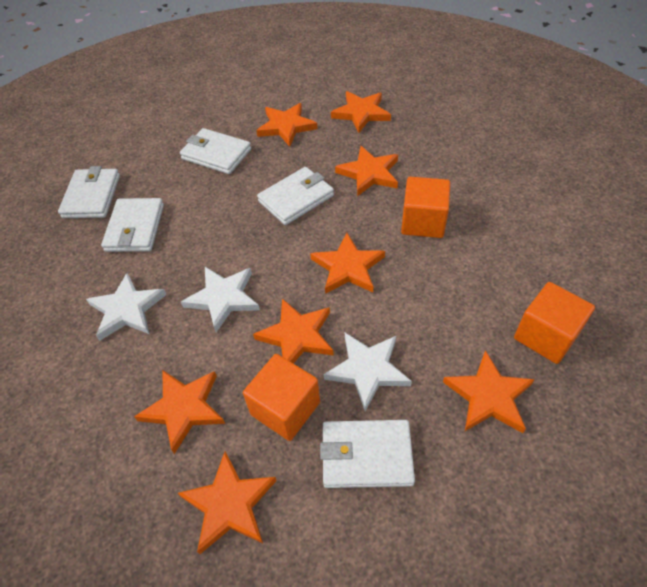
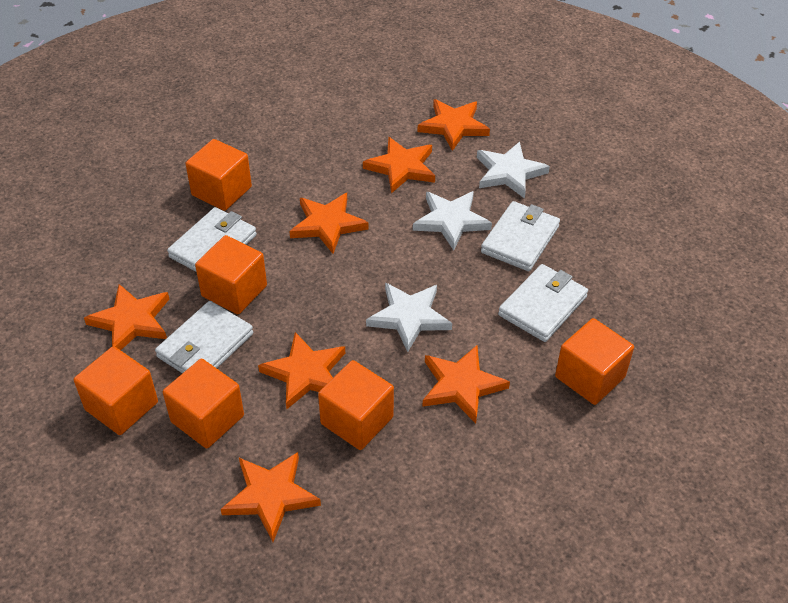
orange cube: [243,354,320,441] [401,177,450,238] [514,282,595,364] = 3 -> [74,346,158,435] [163,359,244,449] [185,139,252,211] [195,235,267,314] [318,360,394,450] [555,318,634,405] = 6
orange star: [134,370,225,454] [178,452,277,554] [253,299,334,364] [256,103,318,147] [310,233,385,294] [331,91,391,133] [335,146,398,196] [443,350,535,433] = 8 -> [84,284,169,350] [221,452,321,542] [258,332,345,409] [289,193,369,254] [363,137,435,193] [418,99,490,151] [422,345,510,423] = 7
white wallet: [58,166,120,218] [101,198,164,252] [180,128,251,174] [257,167,334,225] [320,420,415,488] = 5 -> [155,301,253,373] [167,207,257,272] [481,201,560,271] [498,264,588,342] = 4

